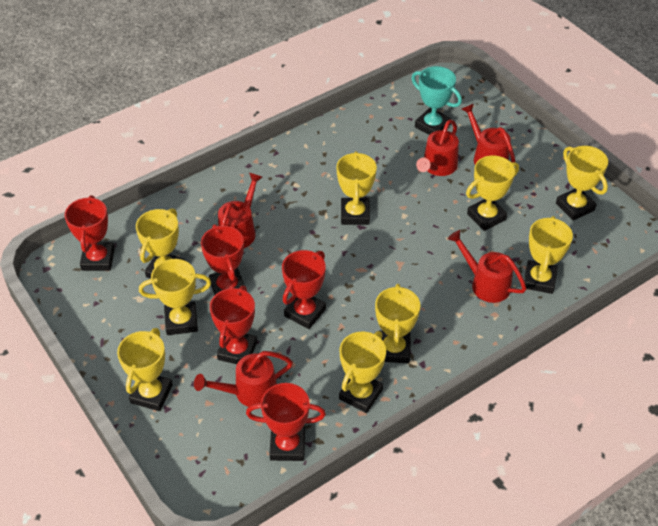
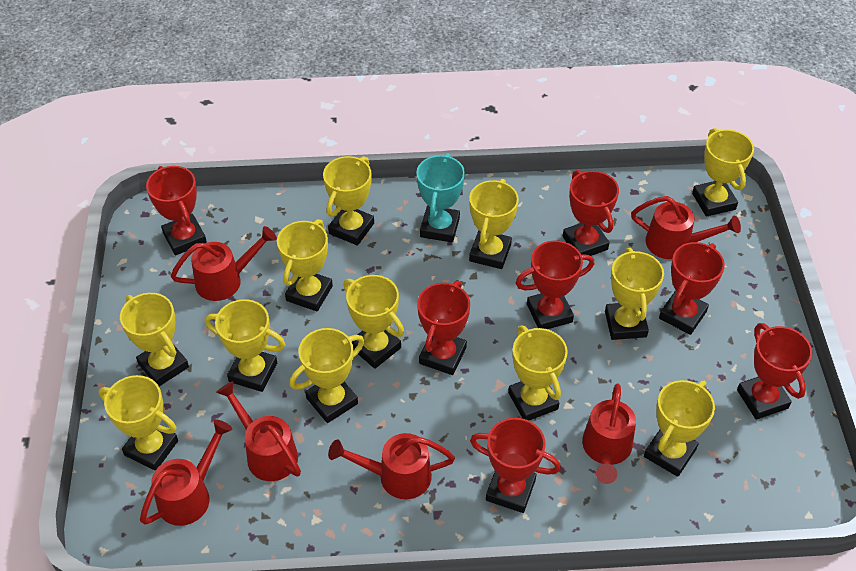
red trophy: [65,195,115,271] [201,224,245,295] [210,286,257,364] [246,383,326,461] [282,250,326,329] = 5 -> [146,166,207,255] [417,281,470,375] [470,418,561,513] [516,241,594,329] [563,170,619,256] [659,242,725,335] [737,323,812,420] = 7
red watering can: [194,351,293,407] [218,173,263,248] [416,119,459,176] [447,230,527,303] [462,103,515,164] = 5 -> [140,419,232,526] [171,226,277,301] [216,381,301,481] [328,433,455,499] [582,383,636,484] [631,196,741,259] = 6
yellow trophy: [117,328,173,411] [136,208,185,279] [139,259,211,335] [336,151,377,225] [339,331,386,413] [375,284,420,363] [466,155,519,231] [524,216,573,294] [556,146,608,221] = 9 -> [99,375,178,470] [120,293,189,386] [205,299,286,392] [277,219,333,311] [289,328,364,423] [323,156,374,246] [343,275,404,369] [469,179,519,269] [508,326,568,421] [605,248,664,340] [644,380,715,477] [692,128,754,217] = 12

